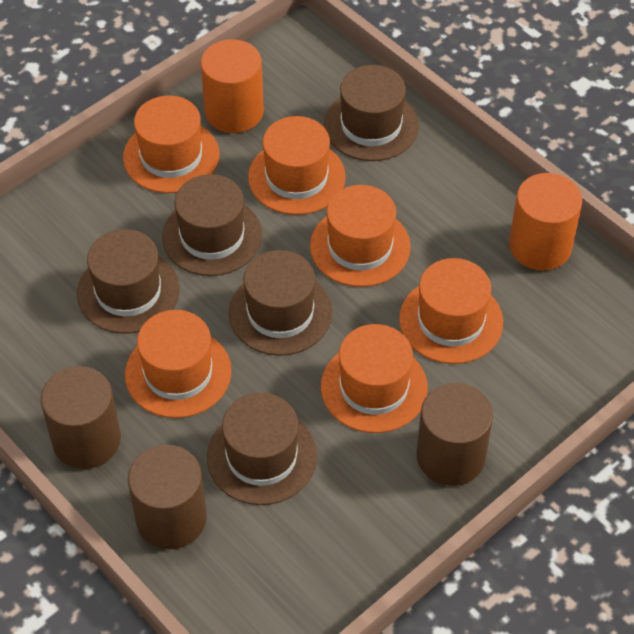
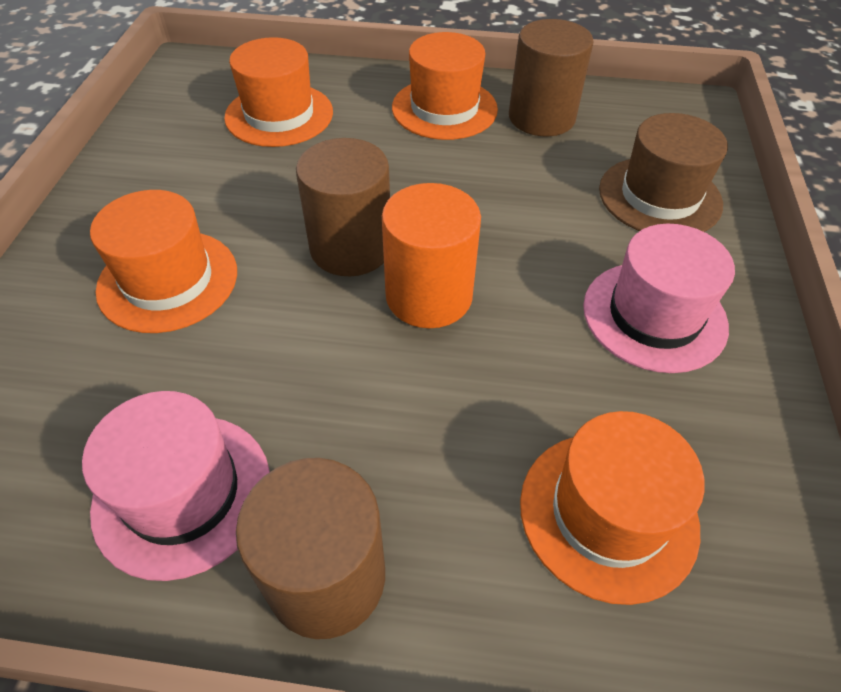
brown hat: [77,229,180,334] [162,174,262,276] [207,393,317,505] [229,250,332,356] [324,65,419,161] = 5 -> [599,113,728,232] = 1
orange cylinder: [201,39,264,133] [509,173,582,271] = 2 -> [382,183,481,328] = 1
orange hat: [123,95,219,193] [125,310,232,418] [248,116,346,215] [310,185,411,287] [321,324,428,433] [399,258,503,364] = 6 -> [90,190,237,333] [224,37,333,147] [392,32,498,140] [520,411,705,605] = 4
pink hat: none = 0 -> [82,391,270,581] [583,224,735,373] = 2

